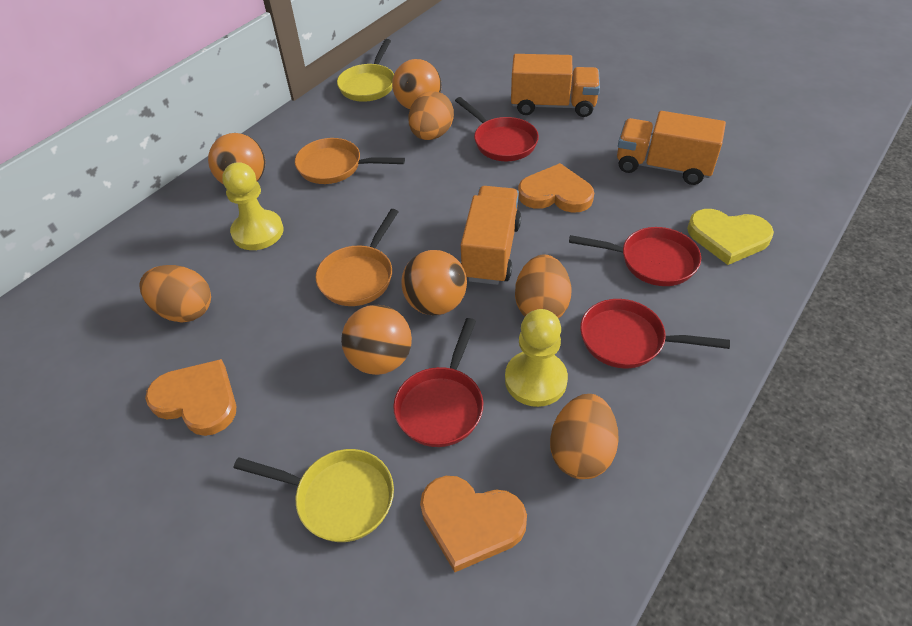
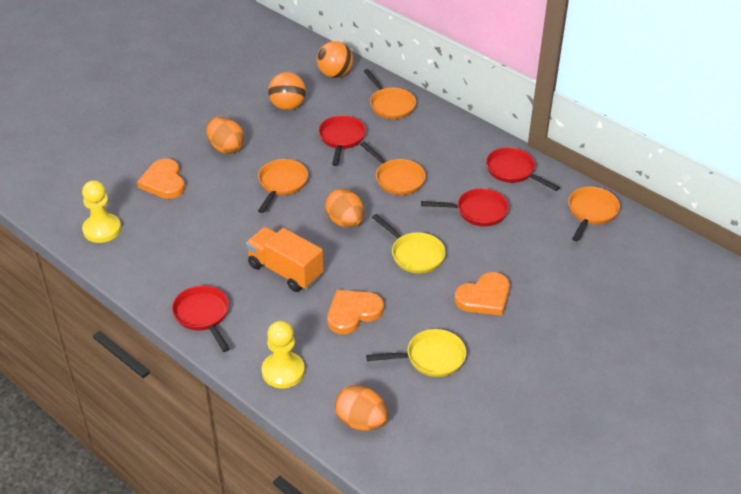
orange ball: [208,133,265,185] [341,305,412,375] [392,59,442,109] [401,250,467,316] = 4 -> [268,72,306,110] [317,41,353,78] = 2
orange egg: [139,265,211,322] [408,91,454,140] [515,255,571,318] [550,394,619,479] = 4 -> [206,117,244,154] [325,189,364,228] [335,385,388,431] = 3
orange pan: [295,138,405,184] [315,209,399,306] = 2 -> [258,159,308,213] [360,142,426,195] [364,69,416,119] [568,187,620,241] = 4
orange truck: [461,186,521,285] [511,54,600,117] [617,111,726,185] = 3 -> [246,227,324,292] = 1
yellow heart: [687,209,774,265] = 1 -> none = 0

